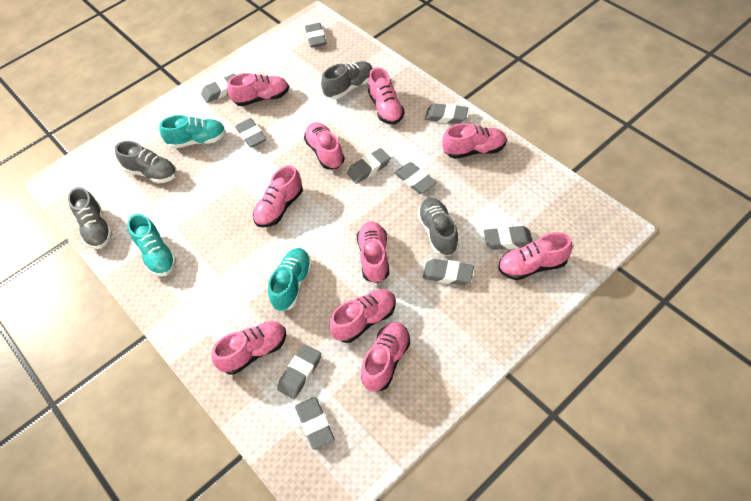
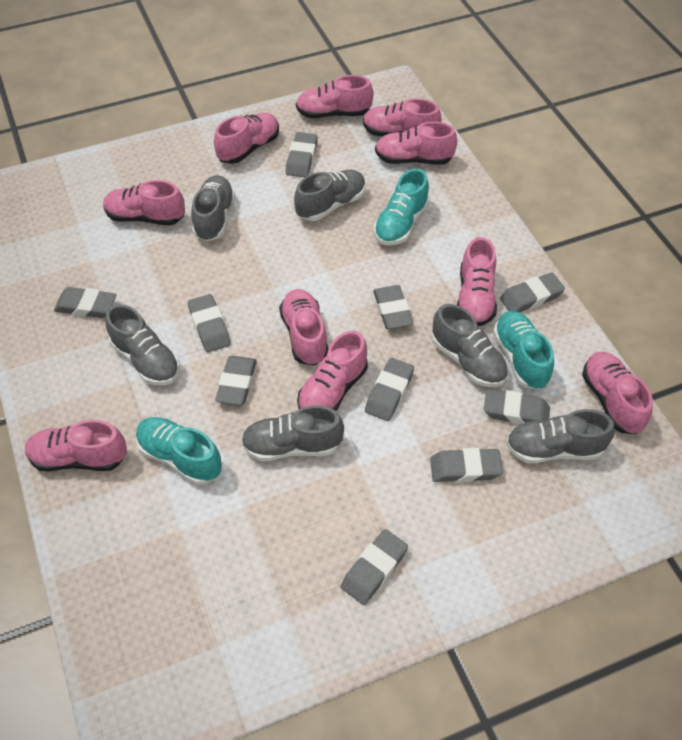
grey shoe: [68,187,113,249] [115,141,177,184] [321,61,373,99] [417,198,459,256] = 4 -> [105,304,180,385] [191,175,235,241] [241,405,344,461] [294,170,366,221] [432,304,508,387] [506,409,614,463] = 6

